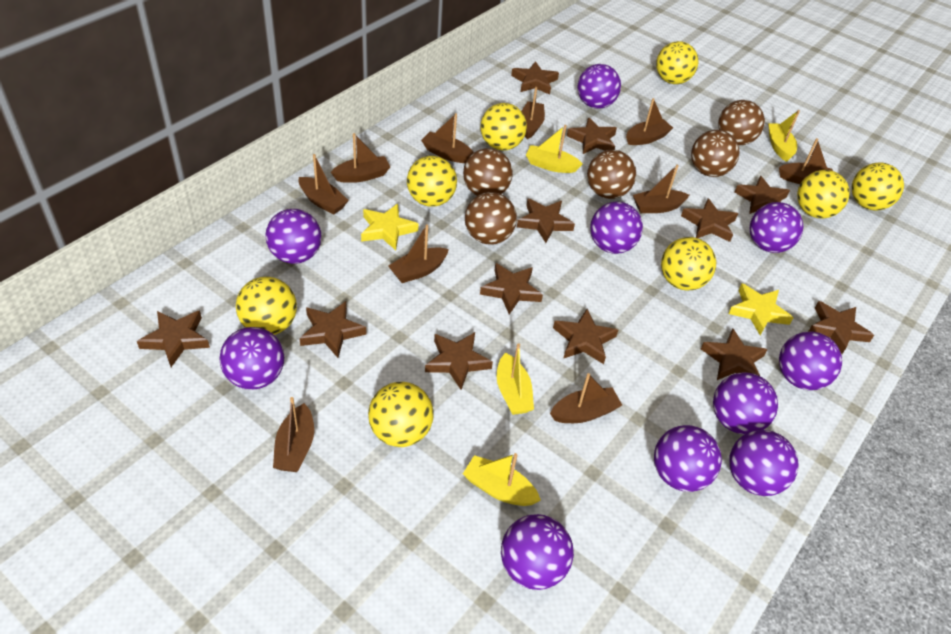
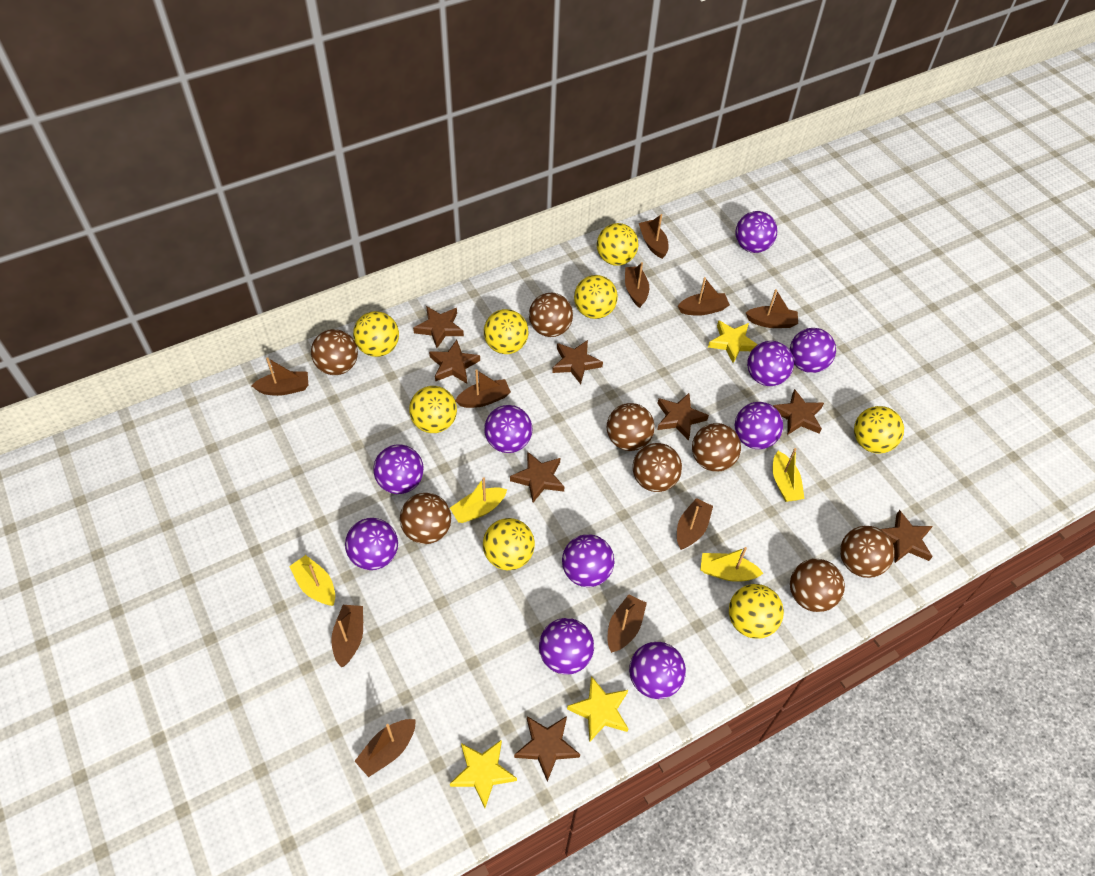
brown ball: [463,148,513,196] [465,192,517,245] [587,150,636,199] [691,130,739,177] [718,100,765,145] = 5 -> [311,329,358,375] [400,493,451,544] [529,293,573,337] [607,403,655,451] [633,443,682,492] [692,423,741,472] [790,559,845,612] [840,526,895,578] = 8
brown star: [137,310,210,367] [299,301,366,358] [425,332,493,390] [480,263,543,314] [511,61,559,95] [517,199,575,243] [553,309,618,364] [567,117,617,154] [681,198,738,242] [701,329,768,380] [735,176,790,214] [808,301,874,354] = 12 -> [413,306,464,348] [429,340,480,384] [510,451,565,502] [514,716,580,782] [552,340,603,384] [657,393,709,441] [773,389,824,435] [881,510,933,563] = 8
yellow star: [361,204,418,250] [728,283,793,336] = 2 -> [450,740,517,808] [567,676,629,742] [708,320,758,363] = 3

